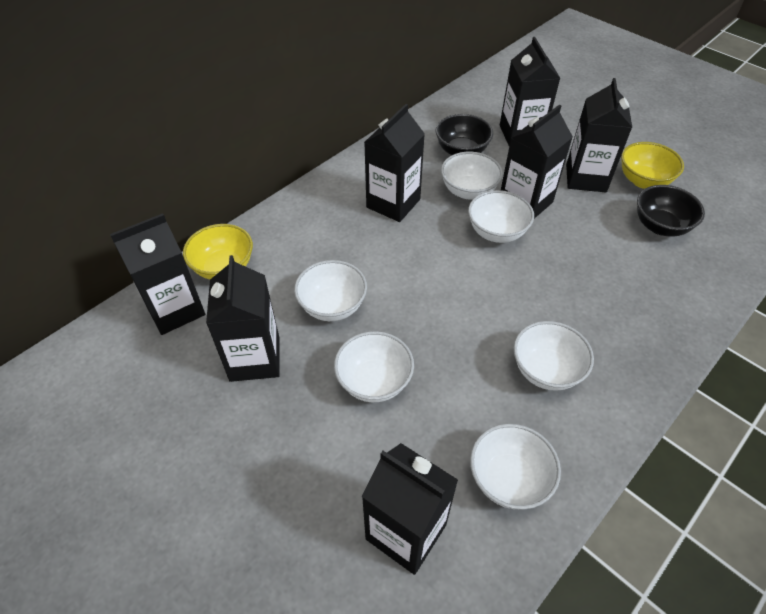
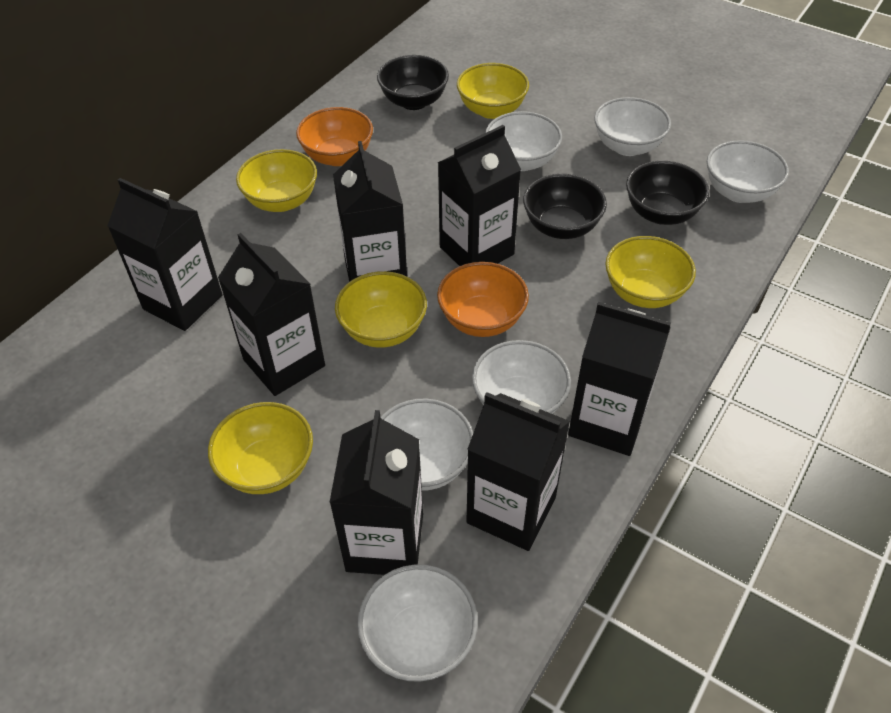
black bowl: [436,114,493,155] [637,185,705,236] = 2 -> [377,55,449,110] [523,174,607,239] [626,161,709,225] = 3
orange bowl: none = 0 -> [296,107,373,166] [437,262,529,337] = 2
yellow bowl: [183,224,253,279] [621,142,684,189] = 2 -> [208,402,313,494] [236,149,317,212] [335,271,427,348] [457,63,529,119] [605,236,696,308] = 5

